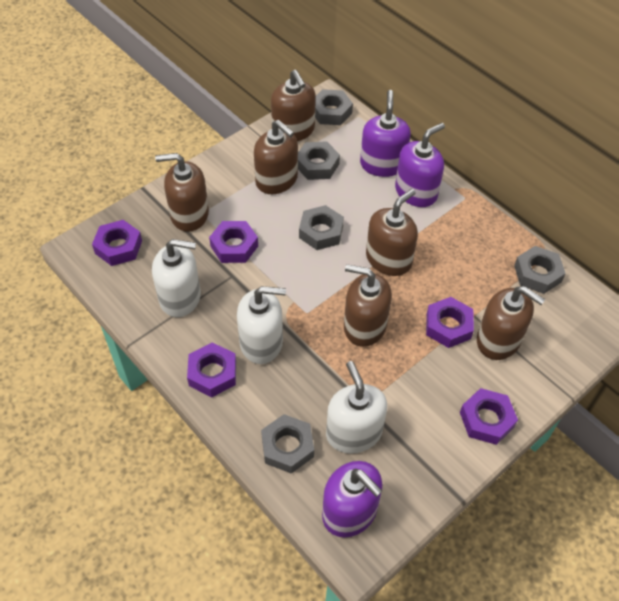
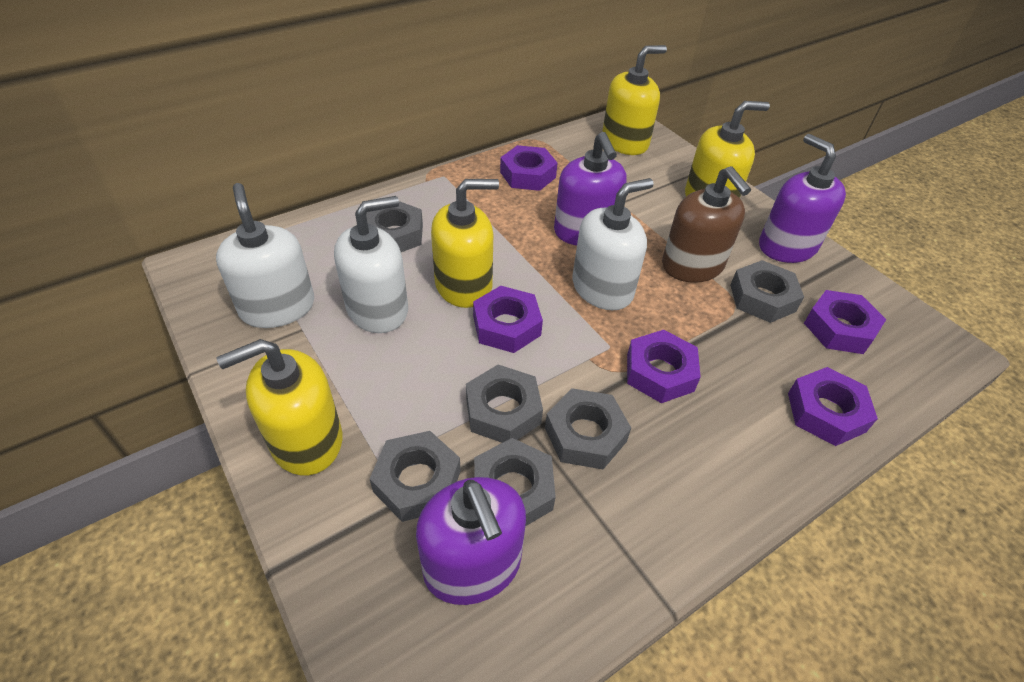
brown soap dispenser: [155,153,209,232] [254,120,298,194] [271,70,316,141] [344,264,392,347] [366,189,418,276] [477,286,545,360] = 6 -> [662,166,751,283] = 1
grey nut: [261,414,314,474] [298,141,340,180] [299,205,344,250] [315,89,353,125] [514,246,566,294] = 5 -> [366,201,423,252] [369,431,461,522] [466,365,543,443] [474,438,556,526] [545,388,631,469] [730,260,804,323] = 6
yellow soap dispenser: none = 0 -> [217,339,342,476] [431,179,499,308] [602,45,667,155] [685,101,770,198] = 4

